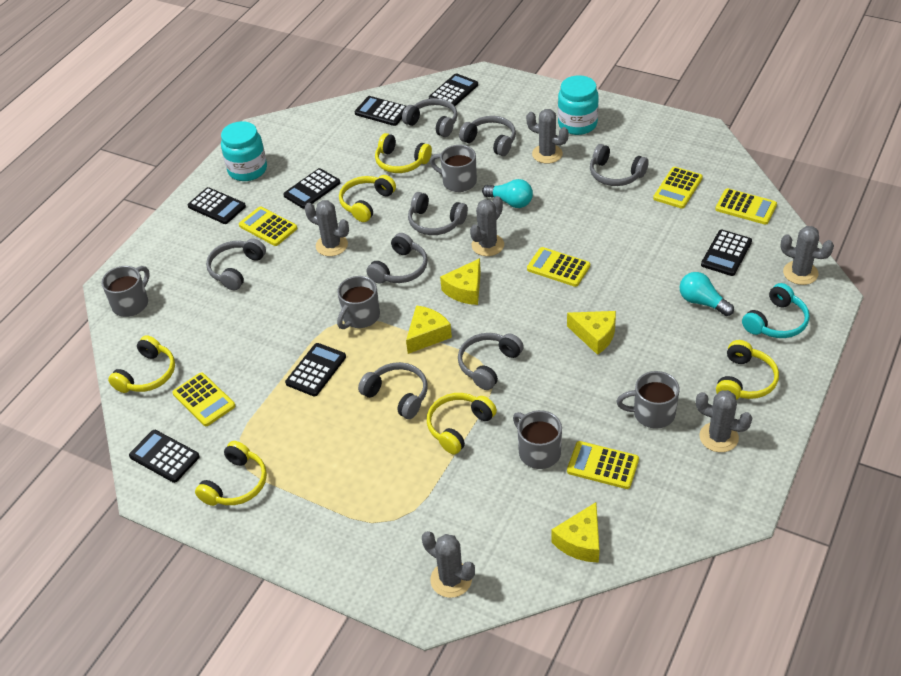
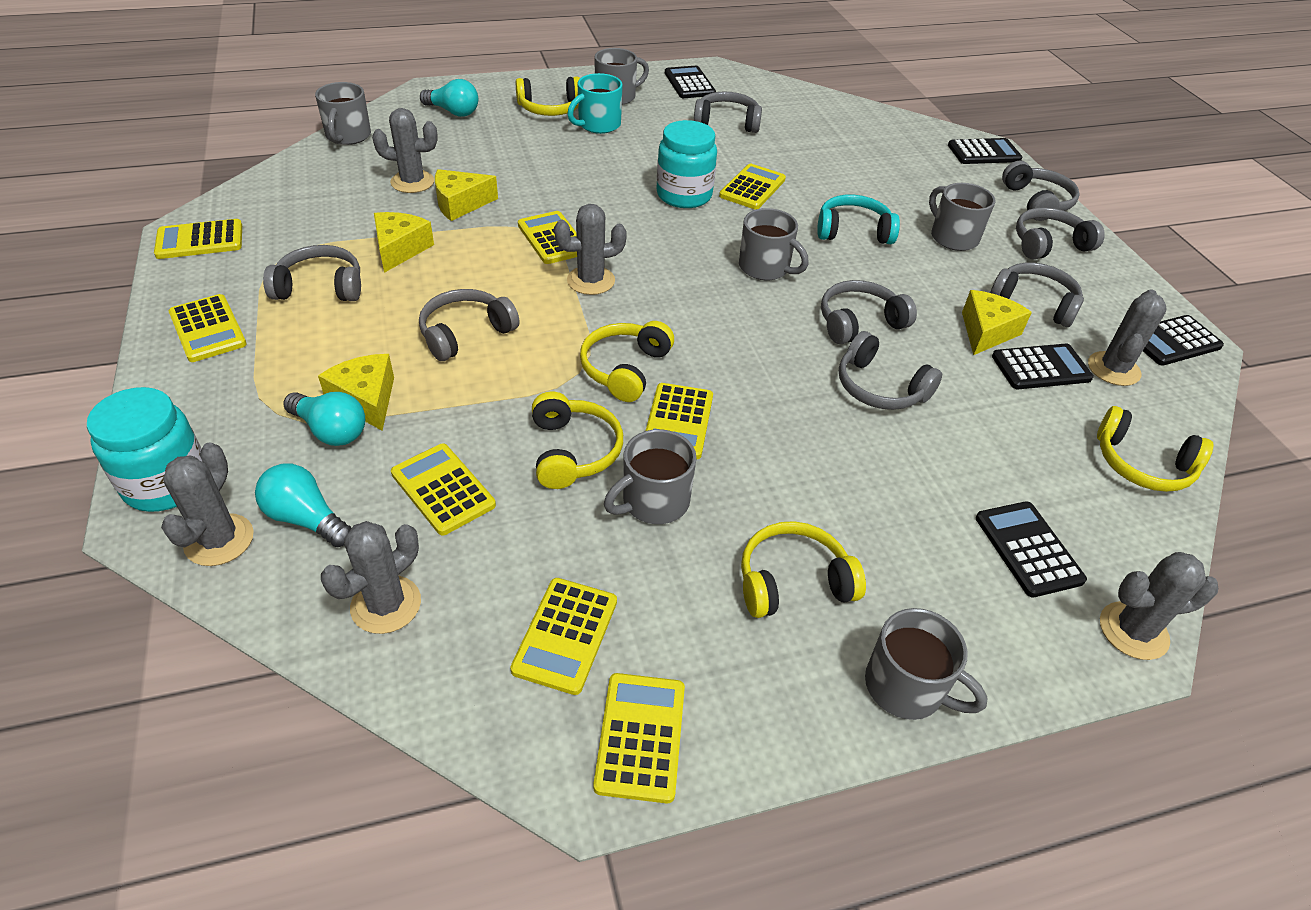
black calculator: [129,430,200,483] [188,187,246,224] [283,168,340,209] [285,343,346,396] [355,96,406,126] [429,73,478,106] [701,230,752,276] = 7 -> [665,66,716,98] [948,138,1022,164] [976,501,1087,598] [992,343,1094,389] [1143,315,1224,366] = 5
grey mug: [102,266,150,317] [337,276,380,329] [430,145,477,192] [513,410,562,469] [616,371,679,429] = 5 -> [315,82,371,145] [594,48,649,105] [604,429,697,524] [739,208,809,280] [865,608,988,720] [929,183,995,251] = 6
turquoise light bulb: [482,179,533,208] [679,272,734,316] = 2 -> [255,464,351,547] [283,392,366,446] [420,79,478,117] = 3
turquoise mug: none = 0 -> [567,73,623,134] = 1
yellow calculator: [172,373,235,426] [239,207,297,246] [527,247,590,287] [567,441,639,489] [653,167,703,208] [715,188,777,225] = 6 -> [154,219,242,259] [169,294,247,362] [391,443,496,535] [510,578,617,695] [518,211,577,264] [594,673,685,803] [646,383,713,459] [719,164,786,210] = 8
yellow headphones: [108,335,175,393] [195,441,267,506] [339,175,396,222] [375,133,432,173] [427,393,497,454] [716,340,779,400] = 6 -> [515,77,580,116] [532,391,623,489] [580,321,674,402] [741,521,866,618] [1097,406,1214,492] = 5

